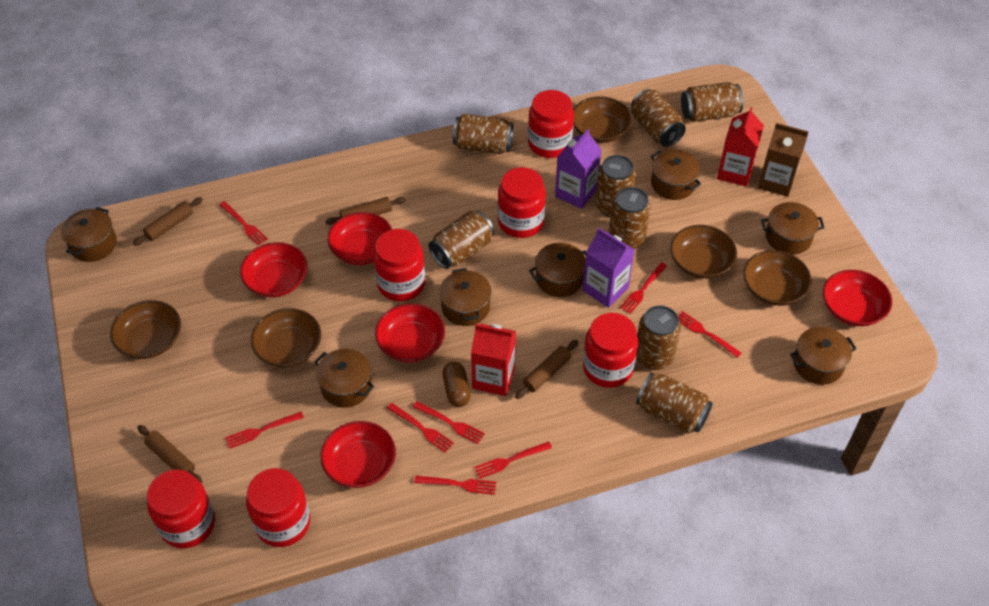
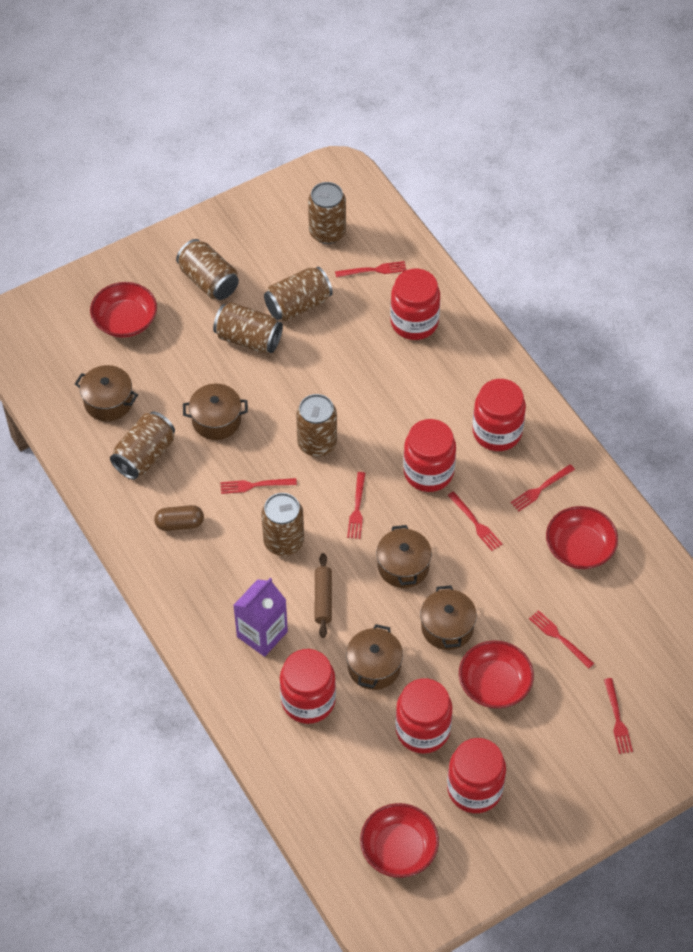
brown bowl: [110,300,181,359] [251,308,321,368] [573,96,632,143] [670,225,737,279] [743,250,812,306] = 5 -> none = 0
brown can: [428,211,494,269] [453,114,513,154] [595,155,636,217] [609,187,651,249] [631,89,686,147] [636,305,681,370] [636,372,713,433] [681,82,743,122] = 8 -> [110,412,175,480] [176,239,239,300] [213,302,283,353] [261,493,304,556] [264,267,333,321] [296,394,337,457] [308,182,346,244] = 7
brown carton: [758,123,809,197] = 1 -> none = 0
brown pot: [61,207,117,262] [314,349,374,408] [439,268,491,326] [529,243,586,297] [651,150,701,200] [761,202,825,255] [790,327,857,385] = 7 -> [75,365,138,421] [183,384,248,440] [346,624,403,690] [377,525,432,588] [421,585,477,650] = 5
brown rolling pin: [133,197,203,246] [137,425,202,484] [325,197,406,225] [515,340,578,399] = 4 -> [315,553,332,638] = 1
purple carton: [555,129,602,209] [583,228,635,308] = 2 -> [233,578,288,657] = 1
red bowl: [240,242,308,297] [320,421,396,488] [327,212,392,265] [375,303,445,363] [823,270,892,326] = 5 -> [90,282,157,338] [360,803,439,878] [459,640,534,708] [546,506,618,569] = 4
red carton: [471,324,516,396] [717,107,764,187] = 2 -> none = 0
red fork: [219,201,268,246] [225,411,304,449] [387,403,454,453] [413,401,485,444] [414,476,496,495] [474,441,552,479] [620,262,667,314] [678,311,741,358] = 8 -> [220,478,297,494] [335,261,406,277] [347,472,365,539] [447,491,502,551] [510,464,575,511] [529,610,594,669] [604,678,633,754] = 7

